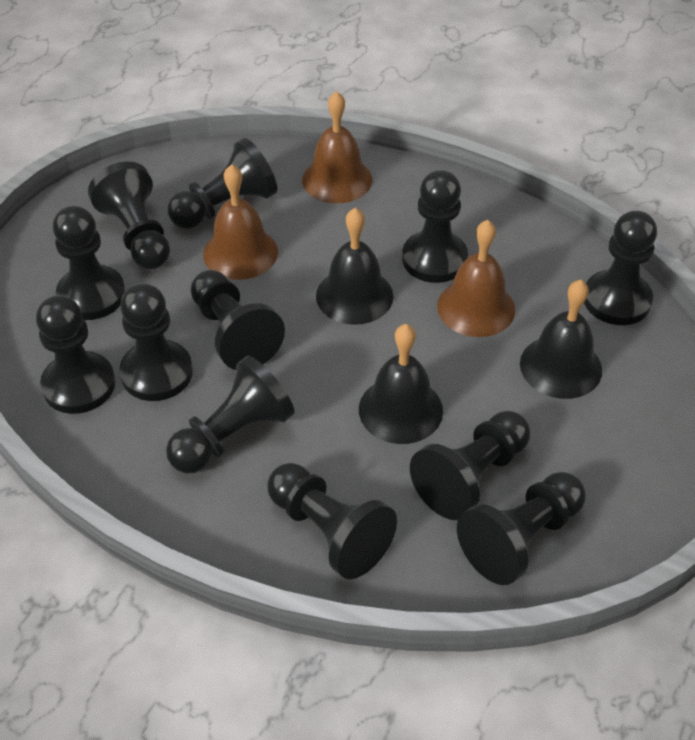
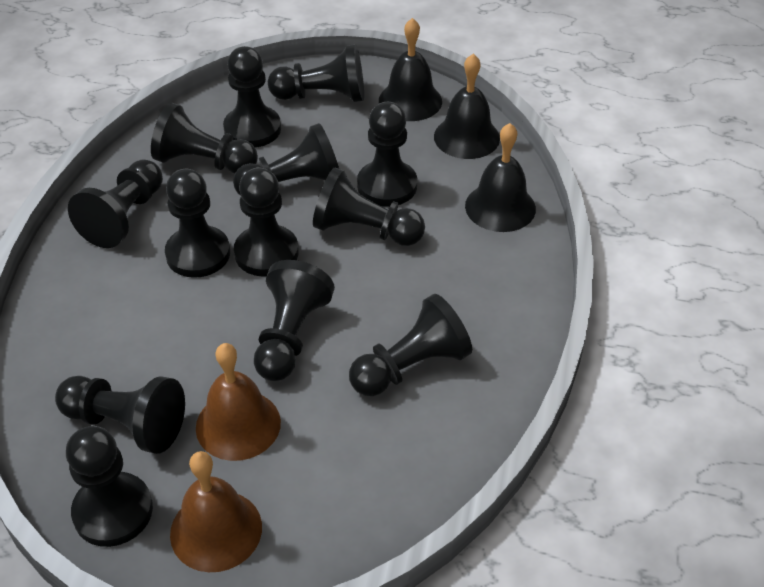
black pawn: [36,295,115,414] [53,206,125,320] [88,162,170,270] [119,283,193,401] [166,356,295,473] [168,138,277,229] [191,270,285,370] [267,463,397,579] [402,170,468,283] [410,411,530,520] [457,472,586,585] [584,210,657,325] = 12 -> [55,376,185,454] [66,426,153,547] [68,160,163,248] [151,103,258,174] [165,169,230,278] [223,46,281,148] [233,123,339,196] [234,168,299,277] [254,260,335,381] [268,44,364,102] [313,168,425,246] [349,294,472,396] [357,102,417,207] = 13
brown bell: [203,164,278,280] [302,91,373,203] [437,220,515,337] = 3 -> [170,451,262,572] [196,343,281,461] = 2

